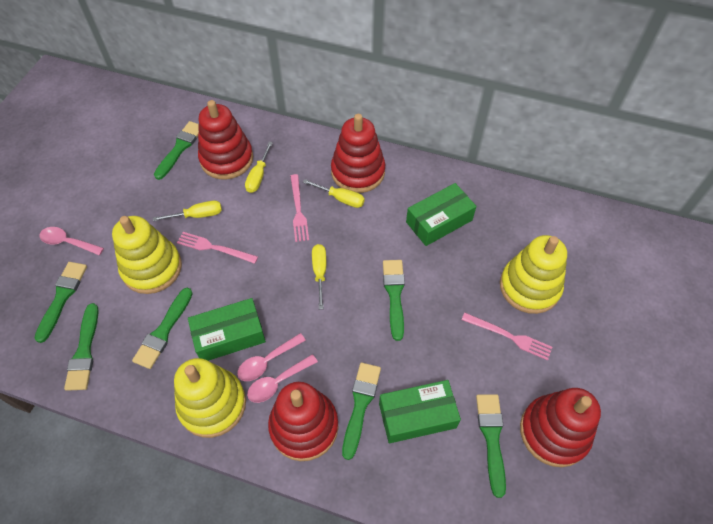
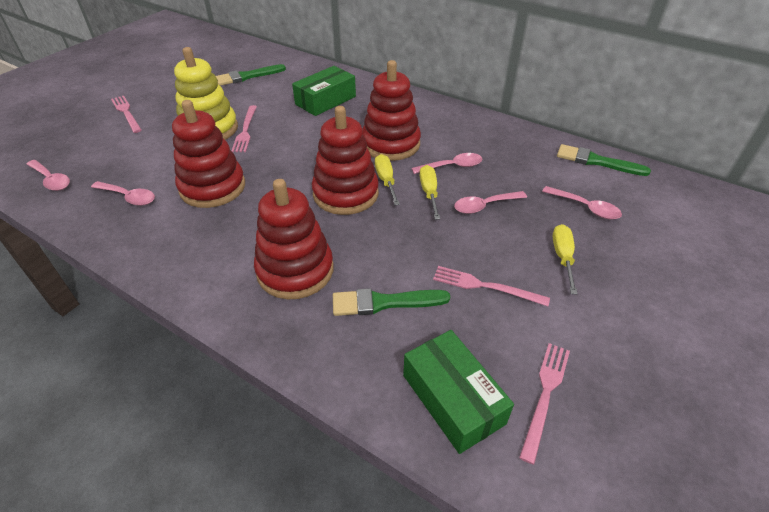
green box: [188,298,266,361] [379,380,461,443] [406,183,477,246] = 3 -> [292,66,356,116] [403,330,514,454] = 2
green brush: [35,262,87,343] [64,303,99,391] [132,288,193,369] [154,121,199,180] [342,363,381,460] [383,260,405,341] [476,394,506,498] = 7 -> [216,64,286,86] [333,288,450,316] [557,144,651,176] = 3
pink fork: [177,232,258,264] [290,174,309,242] [462,313,552,360] = 3 -> [111,96,142,133] [232,105,257,152] [433,266,550,306] [519,343,570,465] = 4
pink spoon: [39,227,104,255] [237,333,306,381] [247,354,318,403] = 3 -> [26,160,70,191] [91,181,155,206] [411,153,482,174] [454,191,527,214] [542,186,622,219] = 5
yellow screwdriver: [153,201,222,221] [245,142,273,193] [303,179,365,208] [312,244,326,309] = 4 -> [375,154,400,205] [420,165,440,220] [552,224,578,294] = 3
yellow stacking toy: [112,216,182,294] [174,358,246,438] [500,235,567,314] = 3 -> [174,47,238,140] = 1

